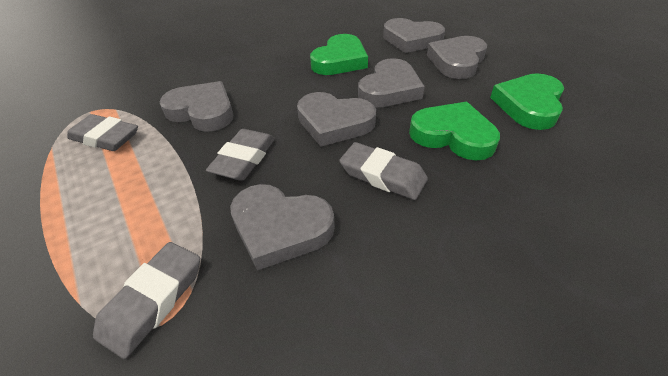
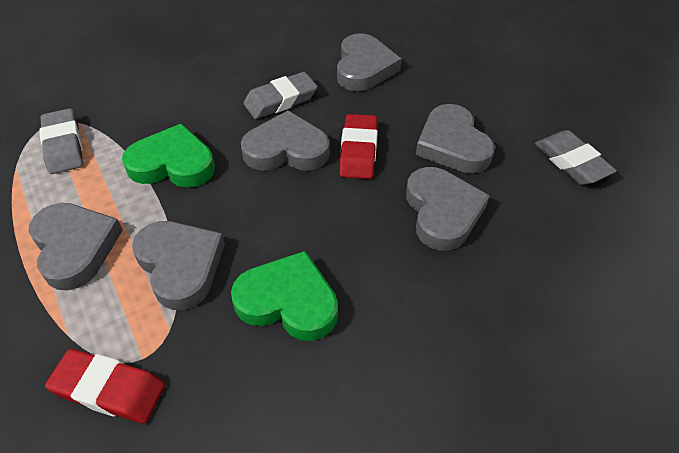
green heart: [310,34,368,75] [409,102,500,160] [490,73,564,130] = 3 -> [122,124,215,188] [231,251,338,341] = 2
grey eraser: [67,114,138,151] [93,242,200,359] [206,129,275,181] [339,142,428,200] = 4 -> [39,108,83,174] [243,72,317,119] [535,130,617,185] = 3
red eraser: none = 0 -> [45,349,165,423] [339,114,378,179] = 2

